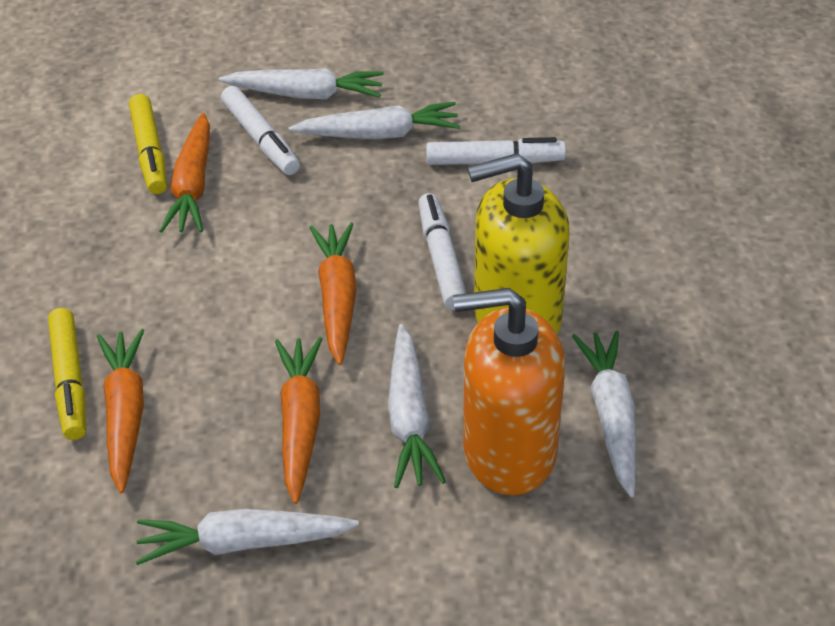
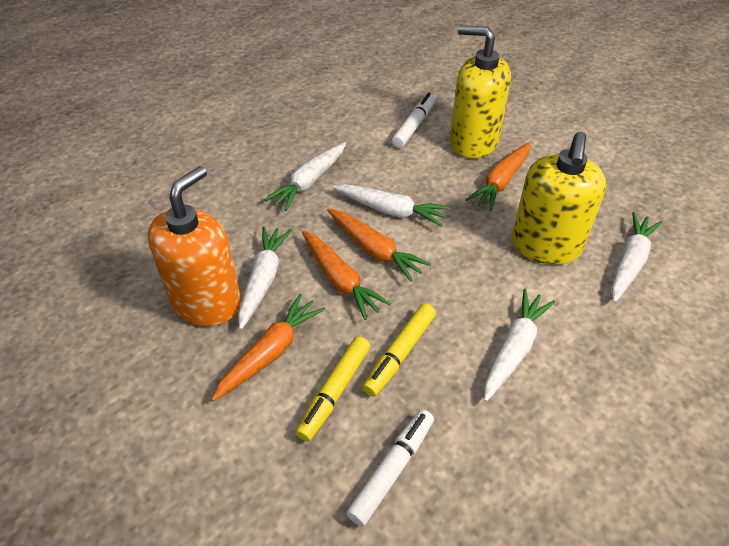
white marker: [221,86,300,175] [418,193,467,310] [426,137,566,165] = 3 -> [346,409,434,527] [392,93,436,148] = 2
yellow soap dispenser: [468,153,569,334] = 1 -> [450,25,511,158] [512,132,606,265] = 2

